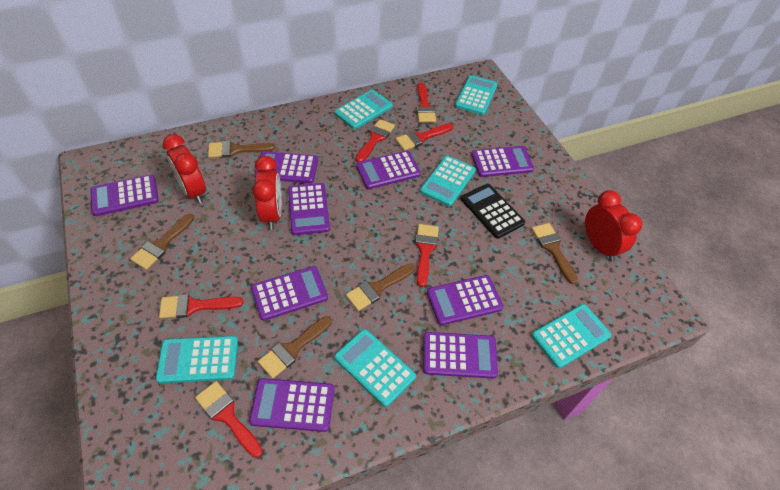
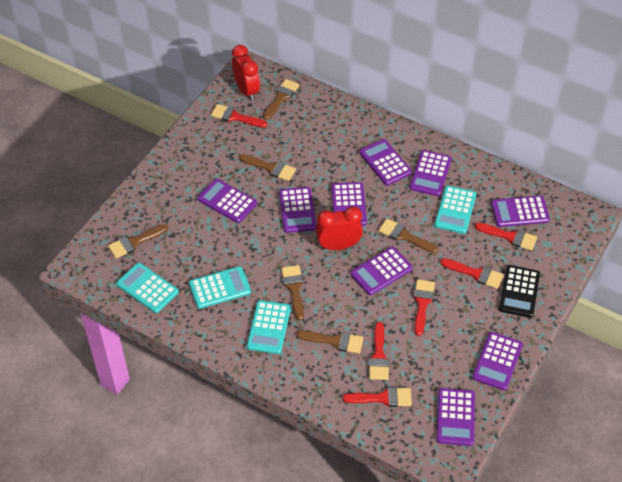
brown brush: [130,214,194,270] [208,141,275,158] [258,316,332,379] [346,263,415,311] [531,223,578,284] = 5 -> [108,224,168,259] [239,154,296,181] [263,79,299,120] [281,265,304,320] [297,331,363,354] [379,218,438,253] = 6
red clock: [163,134,206,204] [253,156,282,230] [585,190,642,262] = 3 -> [232,45,260,101] [316,206,363,250] = 2
turquoise calculator: [156,336,238,384] [334,90,393,129] [334,329,416,407] [420,156,476,206] [455,75,498,115] [532,304,611,368] = 6 -> [117,263,179,313] [189,266,251,309] [247,300,291,354] [434,185,477,234] = 4

